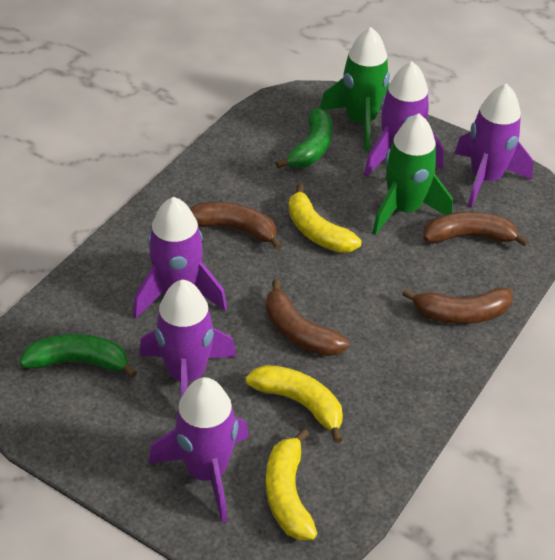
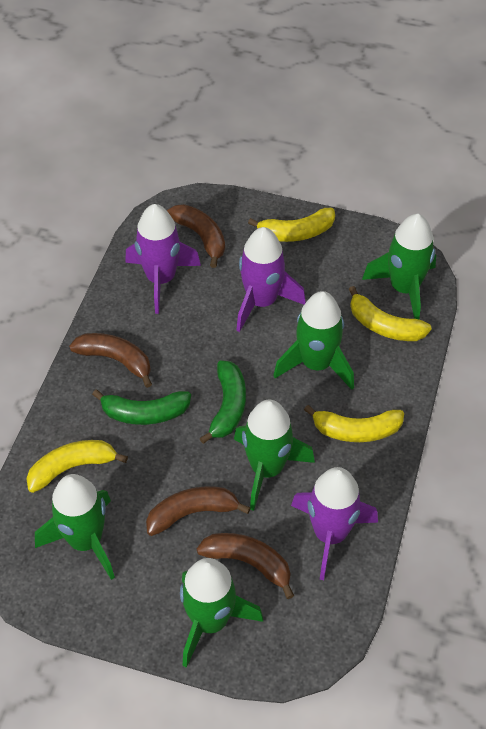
green rocket: [320,27,390,152] [372,113,453,235] = 2 -> [35,474,115,580] [180,558,263,668] [234,400,315,511] [273,291,354,390] [362,214,436,319] = 5
purple rocket: [133,197,227,319] [139,280,237,398] [149,377,249,522] [364,61,444,177] [454,83,533,208] = 5 -> [125,204,201,314] [236,227,306,332] [291,467,378,580] = 3
yellow banana: [246,365,343,443] [266,428,317,540] [288,184,361,253] = 3 -> [26,440,128,493] [248,208,335,242] [304,405,404,442] [349,286,432,341] = 4

